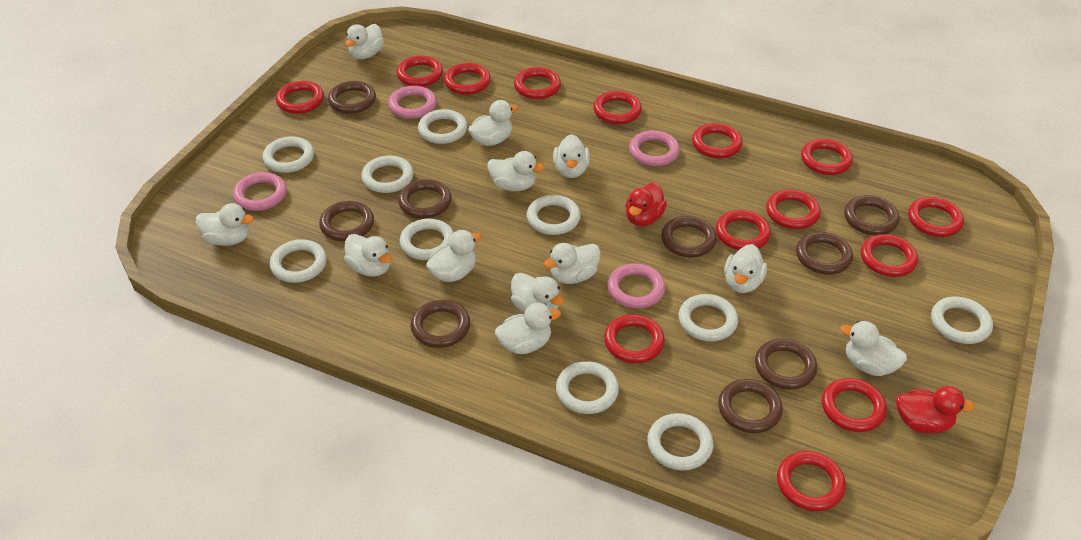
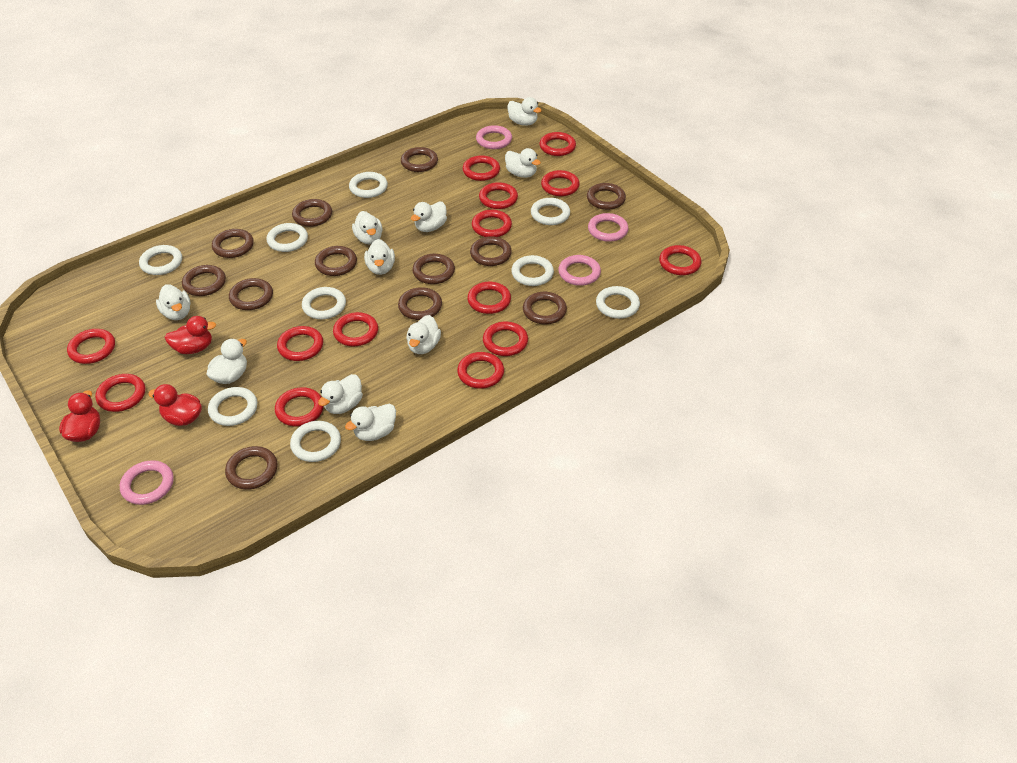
brown ring: [319,201,374,241] [328,81,376,114] [398,179,451,218] [410,300,470,348] [661,216,717,258] [718,379,783,433] [755,339,817,390] [796,232,853,275] [844,195,899,235] = 9 -> [182,265,226,296] [212,229,254,258] [225,446,278,490] [229,278,273,310] [292,199,332,227] [315,246,357,276] [398,287,442,320] [401,147,438,172] [412,254,455,284] [470,236,512,266] [523,292,567,324] [587,183,626,210] = 12
red duck: [625,182,667,227] [896,386,975,434] = 2 -> [59,390,100,442] [148,384,202,426] [164,316,217,354] = 3
white duck: [196,203,254,246] [344,234,392,277] [345,24,384,59] [426,230,482,282] [468,100,518,146] [487,151,544,191] [495,303,561,354] [511,273,564,313] [544,243,600,284] [553,134,590,178] [724,244,767,293] [840,321,907,376] = 12 -> [156,284,191,320] [206,339,247,384] [318,374,363,414] [345,404,396,441] [352,211,382,244] [364,239,395,275] [406,315,441,354] [411,202,447,232] [505,148,541,178] [507,97,542,126] = 10
white ring: [263,136,314,173] [270,239,327,283] [361,155,414,193] [400,219,454,260] [418,109,467,144] [527,195,581,235] [556,361,619,414] [647,413,713,471] [679,294,738,341] [931,296,993,344] = 10 -> [139,245,182,275] [208,387,257,426] [266,223,308,252] [290,421,341,462] [302,287,346,319] [349,172,388,198] [511,255,554,286] [531,198,570,225] [596,286,640,319] = 9

